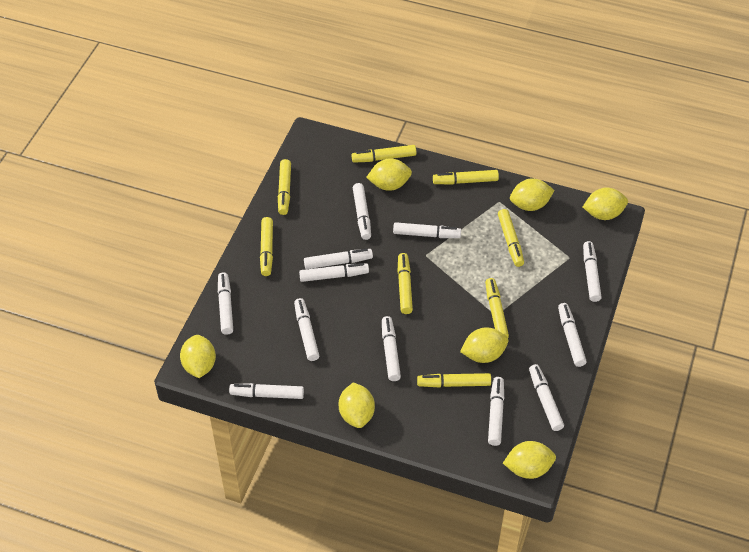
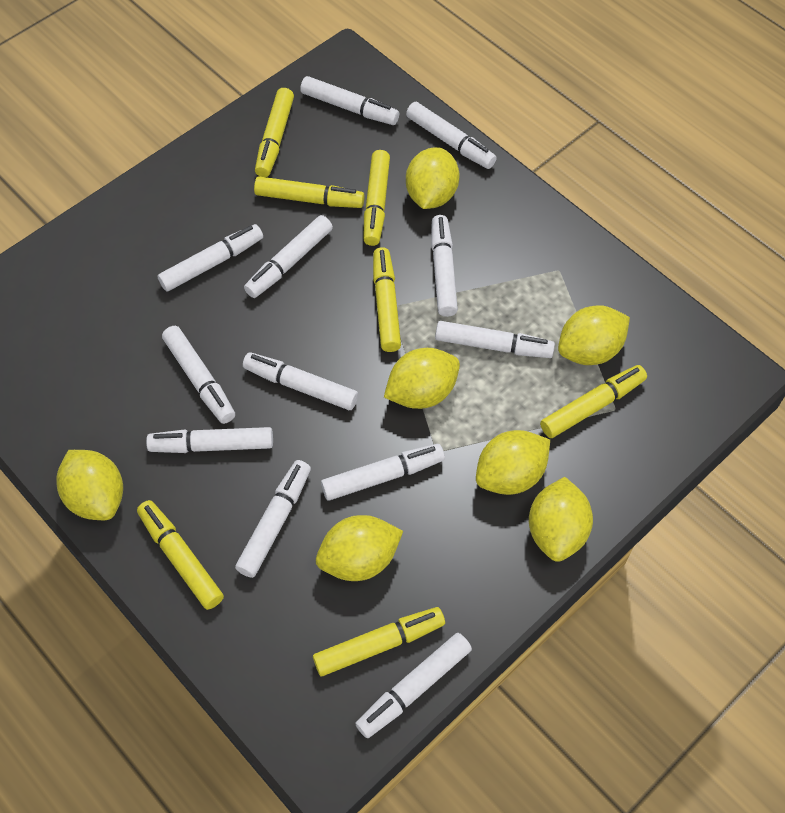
yellow marker: [260,217,273,276] [278,159,291,215] [352,145,416,163] [398,253,413,314] [417,373,491,388] [433,170,499,184] [485,278,509,337] [498,209,524,267] = 8 -> [137,500,224,610] [254,176,365,208] [255,88,294,177] [313,607,445,676] [364,150,390,246] [373,247,401,352] [540,365,647,438] = 7

